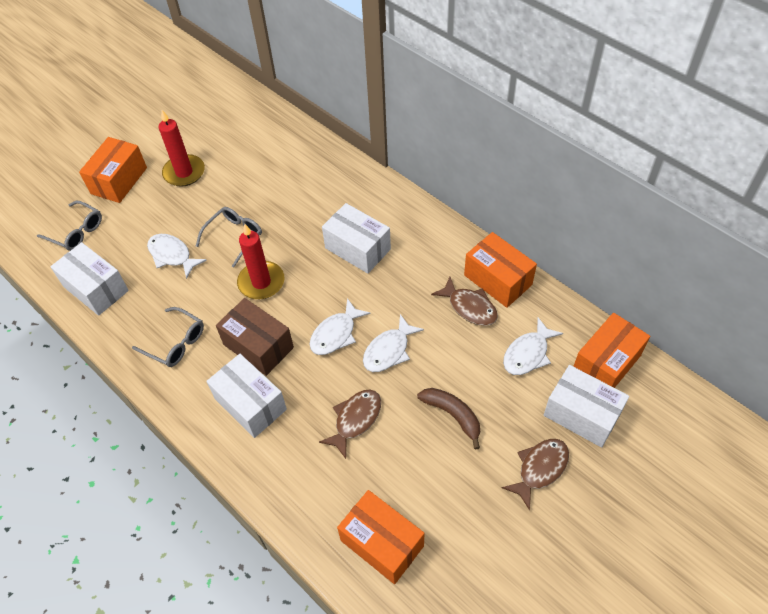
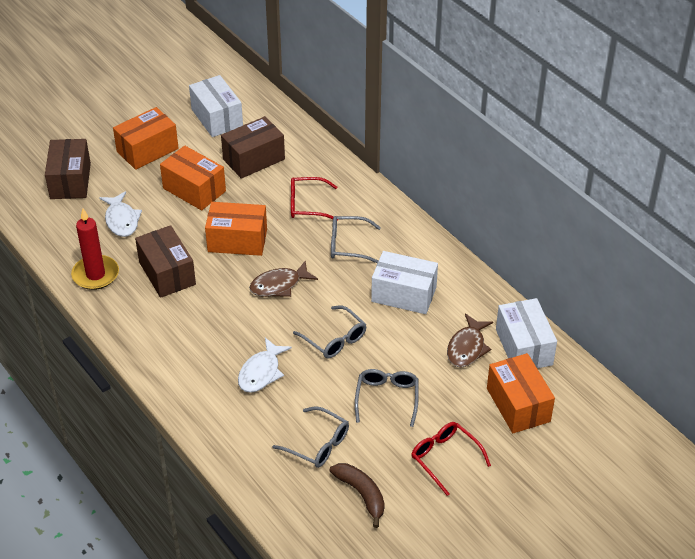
brown box: [216,298,294,376] = 1 -> [45,139,91,199] [135,225,196,298] [221,116,285,179] = 3
brown fish: [319,390,381,459] [431,277,498,326] [502,439,569,511] = 3 -> [249,260,318,297] [447,314,493,367] = 2
grey glasses: [37,201,102,251] [132,307,204,367] [196,207,262,268] = 3 -> [272,406,349,468] [293,306,367,358] [331,216,381,263] [355,369,419,427] = 4
red candle: [159,110,205,186] [237,224,284,299] = 2 -> [71,209,119,290] = 1
red glasses: none = 0 -> [291,177,338,221] [411,422,491,496] = 2
white box: [50,242,129,316] [206,354,287,438] [322,203,391,274] [544,365,629,448] = 4 -> [189,75,243,137] [371,251,438,314] [496,298,557,368] = 3
white fish: [147,234,207,279] [310,298,371,355] [363,314,424,372] [503,318,563,375] = 4 -> [99,191,142,237] [238,338,292,393] = 2

